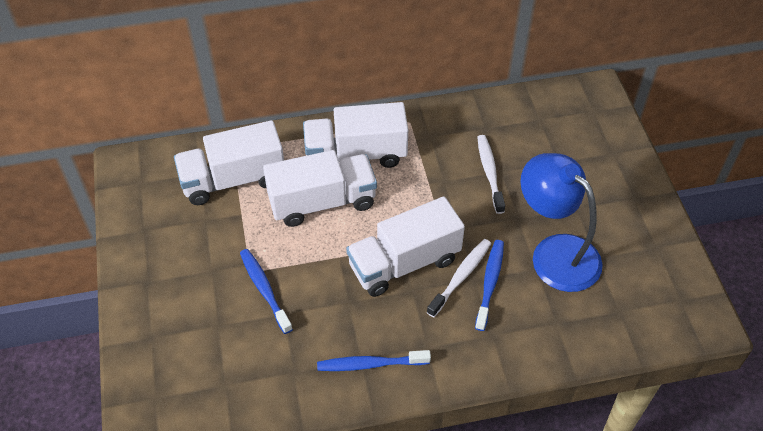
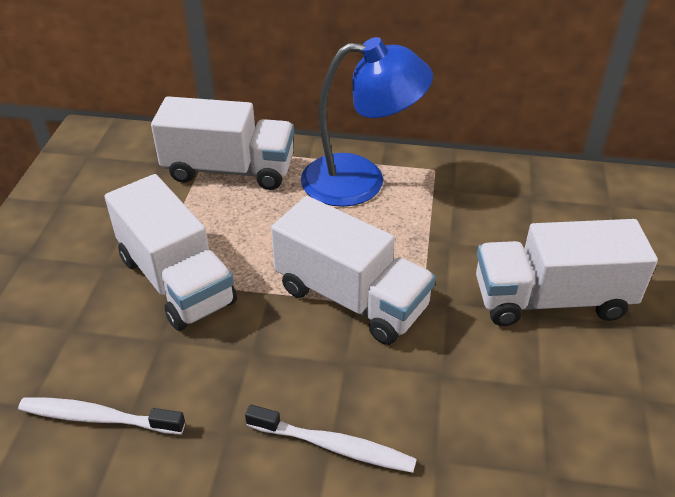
blue toothbrush: [240,249,293,334] [317,350,431,371] [475,240,504,331] = 3 -> none = 0

